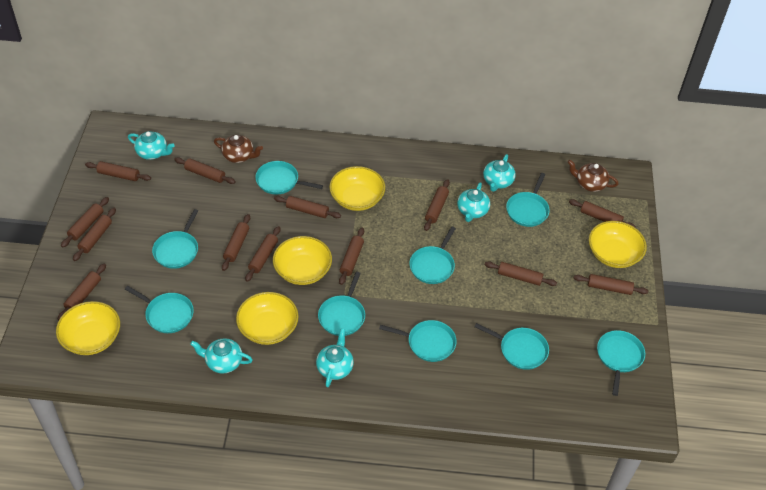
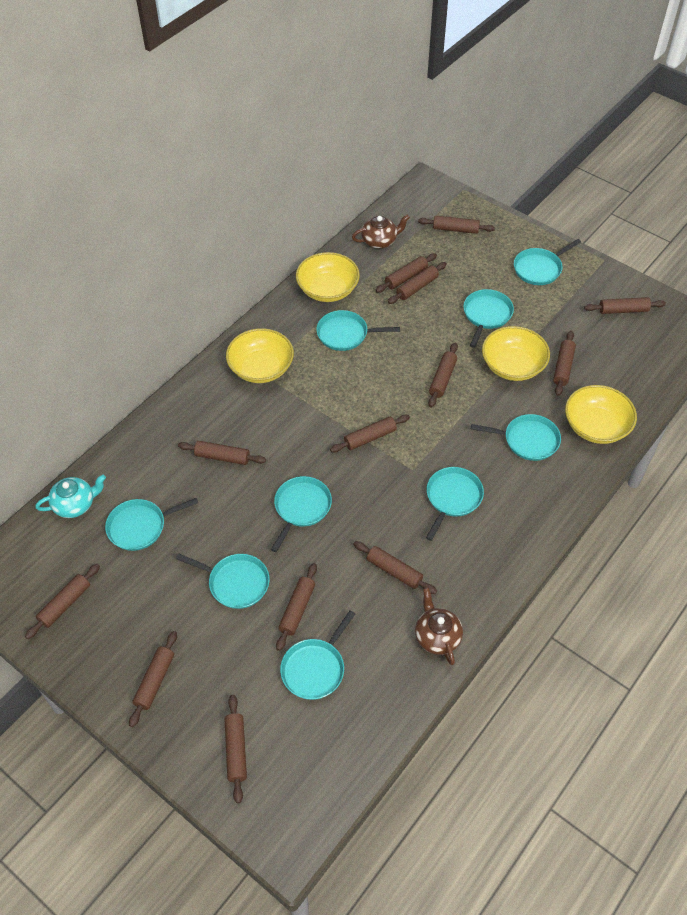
turquoise teapot: [128,131,175,160] [190,338,252,374] [316,328,354,387] [457,182,490,222] [483,154,516,192] = 5 -> [35,475,106,518] = 1
yellow bowl: [56,301,120,355] [236,292,299,345] [273,236,332,285] [329,166,385,211] [589,221,647,268] = 5 -> [226,328,294,383] [296,252,360,302] [482,326,550,381] [565,385,637,444] = 4

